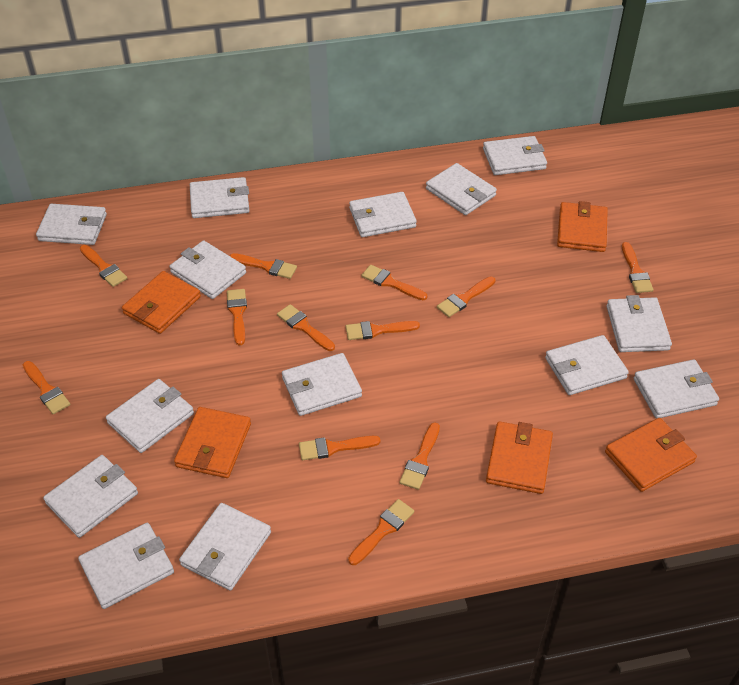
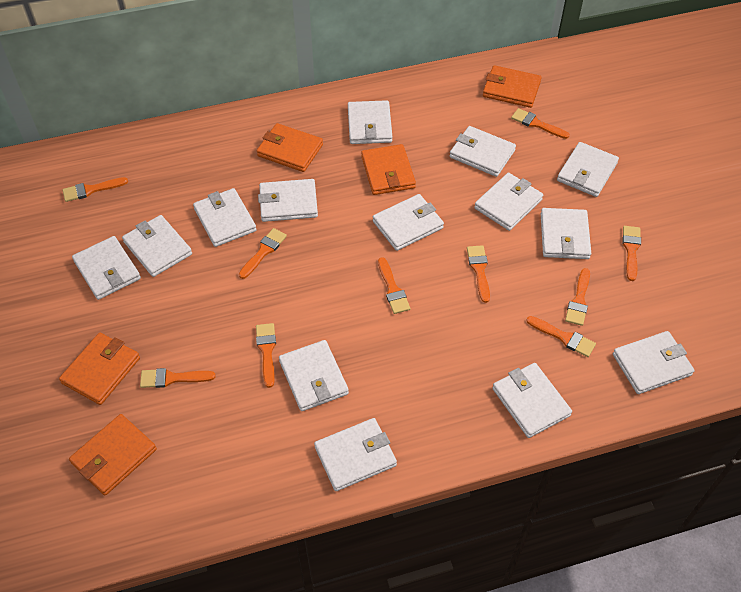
orange brush: [23,361,70,414] [80,245,128,287] [227,289,247,345] [230,253,297,279] [277,304,335,351] [299,436,380,460] [346,321,420,340] [348,499,414,565] [361,265,428,300] [399,423,440,490] [437,276,495,317] [622,242,654,293] = 12 -> [62,177,128,202] [140,368,216,388] [239,228,287,279] [256,323,276,388] [378,257,410,314] [467,245,490,303] [511,108,570,139] [526,316,596,357] [565,268,590,326] [622,226,641,281] = 10

